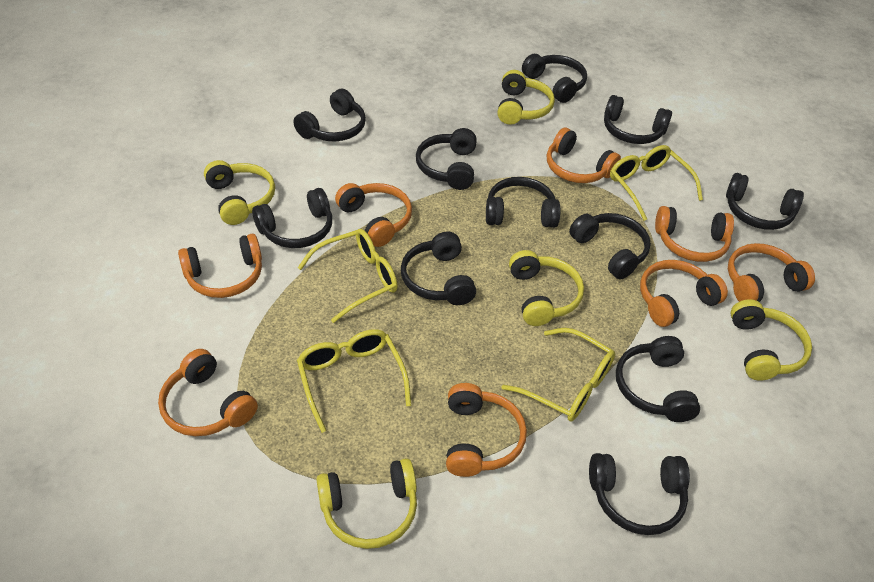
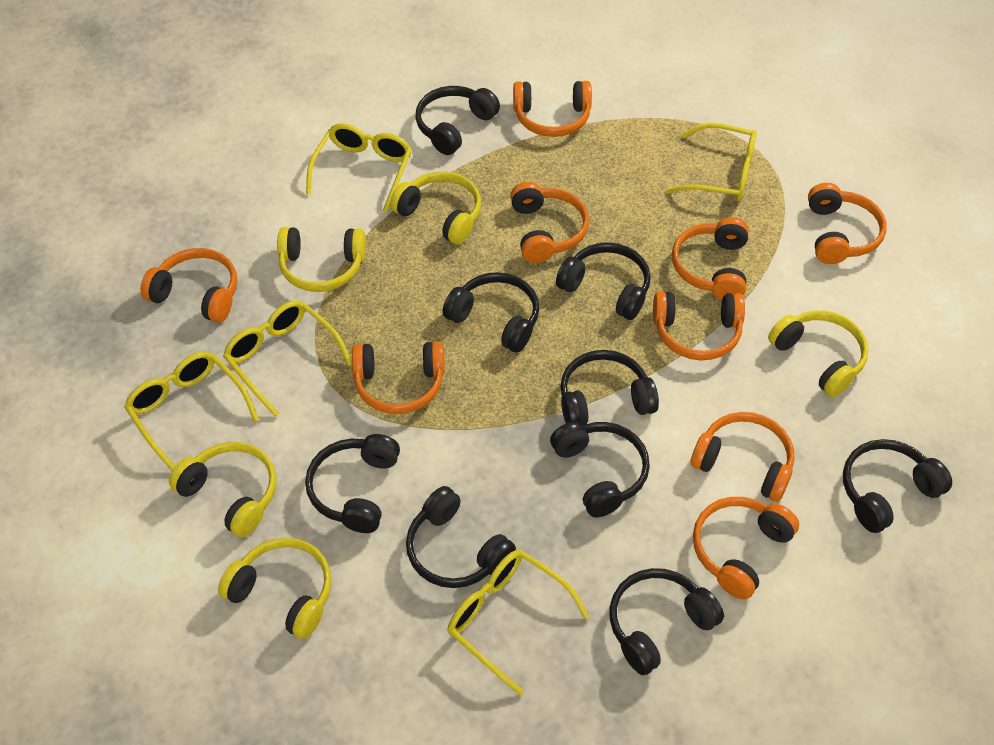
black headphones: [252,188,332,248] [293,89,366,141] [401,232,476,305] [416,128,477,190] [486,177,560,228] [522,54,587,103] [569,213,651,280] [589,453,690,535] [604,95,672,144] [616,336,700,422] [726,173,804,230] = 11 -> [305,434,400,533] [406,486,516,588] [416,86,500,155] [442,272,539,353] [550,422,650,518] [556,242,651,320] [560,350,659,425] [610,568,724,675] [843,439,952,533] = 9
orange headphones: [158,349,258,436] [178,234,262,298] [335,183,412,247] [446,383,527,477] [547,128,621,183] [640,260,728,327] [655,206,734,262] [728,243,815,302] = 8 -> [140,248,237,323] [352,342,444,414] [510,182,589,263] [513,81,592,137] [653,291,745,361] [672,217,749,300] [691,412,795,502] [693,497,799,600] [808,183,887,264] = 9
yellow glasses: [297,329,411,433] [298,229,398,323] [501,328,615,422] [610,145,703,221] = 4 -> [124,352,259,470] [223,300,352,417] [306,123,412,212] [447,550,589,696] [666,123,757,202] = 5

